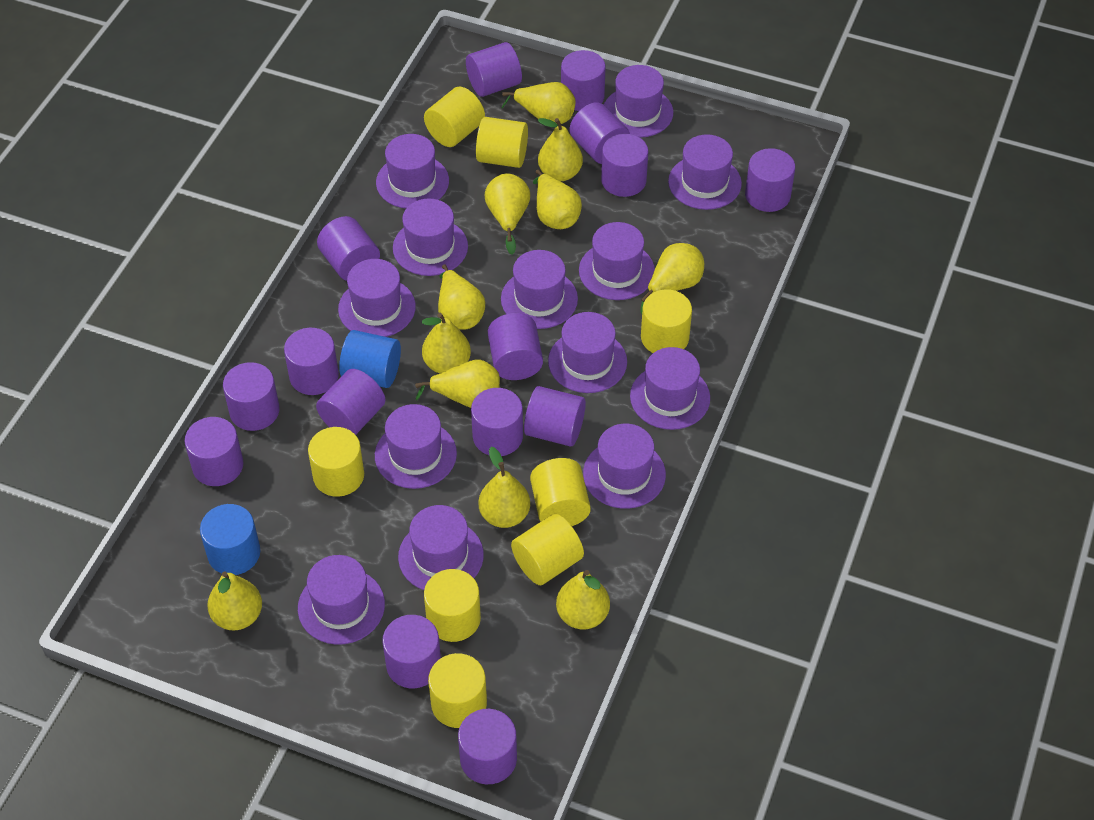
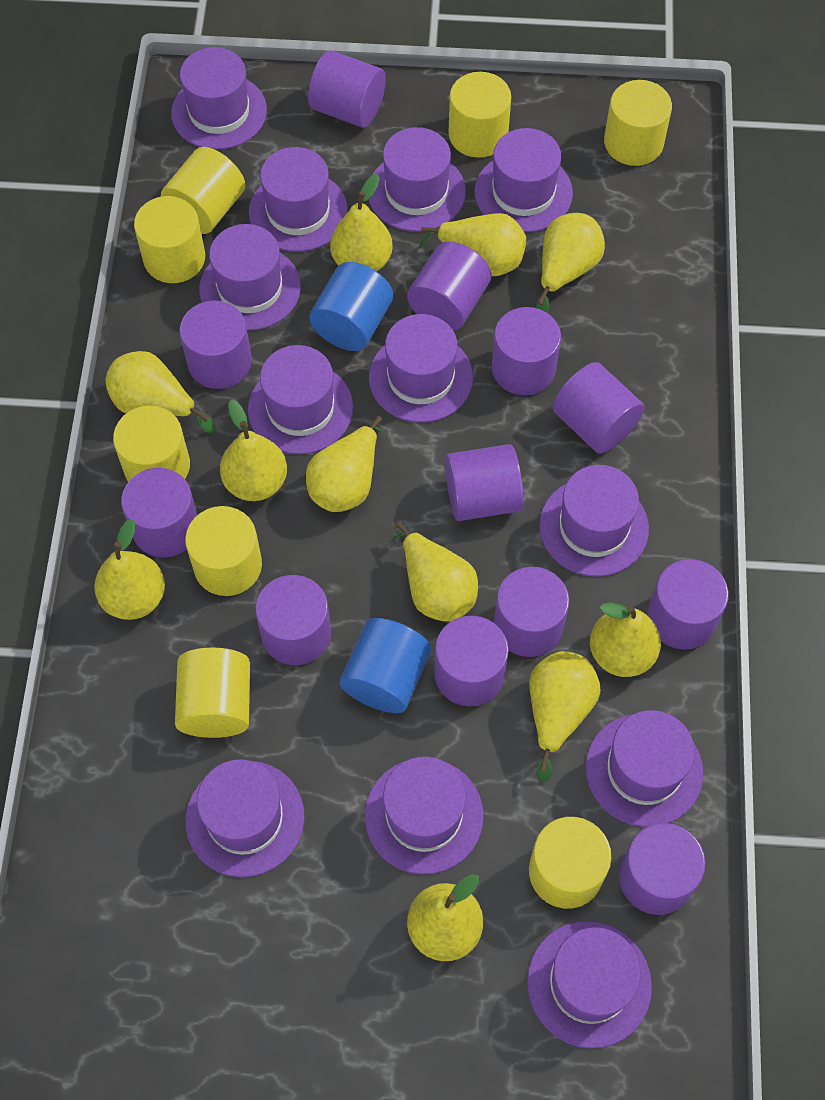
purple cylinder: [185,417,243,486] [223,362,279,431] [284,328,339,395] [316,369,386,435] [317,216,380,281] [382,615,441,688] [458,709,517,784] [466,42,522,97] [471,388,523,456] [488,313,543,380] [524,386,586,447] [561,50,606,111] [570,102,630,164] [601,134,648,197] [745,148,795,212] = 15 -> [121,468,197,557] [180,300,252,389] [255,575,331,665] [308,50,386,128] [407,241,491,330] [434,616,509,706] [445,444,524,521] [492,307,561,395] [494,567,569,657] [552,362,645,454] [619,823,705,915] [647,559,729,650] = 12
purple hat: [298,555,385,645] [338,259,416,337] [375,404,457,489] [376,134,449,208] [393,199,468,276] [398,505,484,590] [501,250,578,329] [548,312,627,393] [579,222,655,300] [583,424,666,509] [604,65,673,138] [630,347,710,430] [668,134,742,210] = 13 -> [171,47,267,150] [185,759,305,877] [199,224,301,331] [248,345,353,454] [249,147,348,252] [365,757,484,874] [369,127,466,232] [369,314,473,423] [474,128,573,232] [527,921,652,1049] [540,465,649,577] [586,710,703,827] = 12

